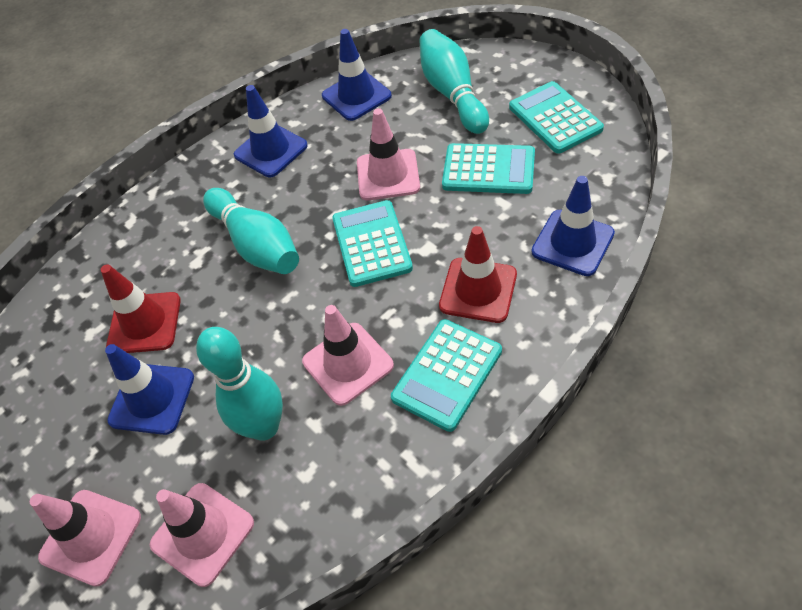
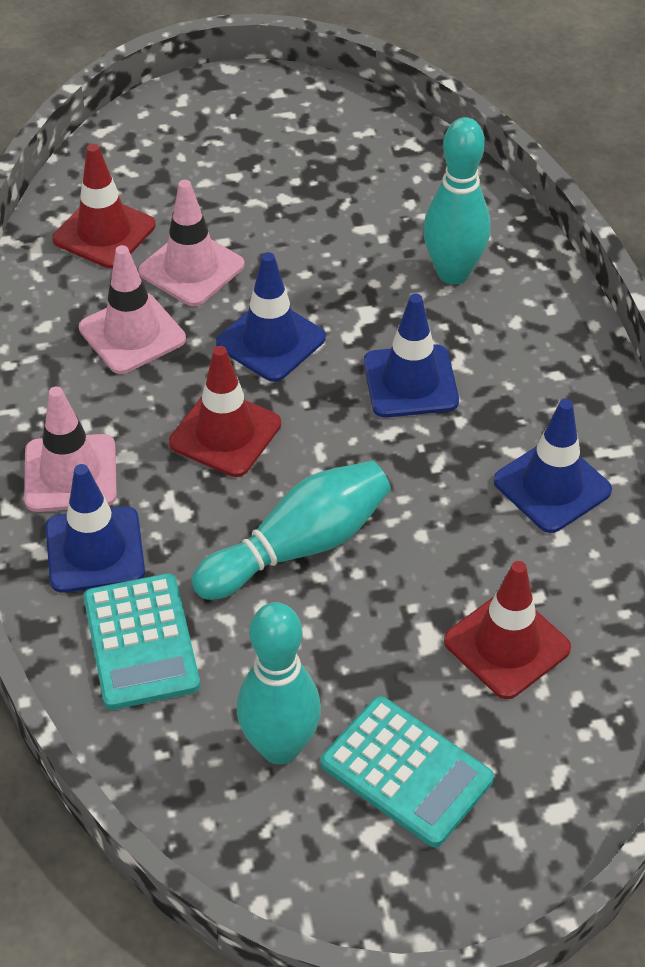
pink traffic cone: [30,490,141,587] [150,483,254,587] [302,305,394,406] [357,108,420,201] = 4 -> [24,386,117,512] [79,245,186,374] [138,180,245,306] = 3
red traffic cone: [101,264,181,353] [439,226,517,323] = 2 -> [52,144,156,268] [169,346,281,477] [444,561,571,699] = 3
turquoise calculator: [332,200,413,287] [391,319,502,432] [442,143,535,194] [509,81,604,154] = 4 -> [83,573,200,710] [321,696,494,847] = 2

